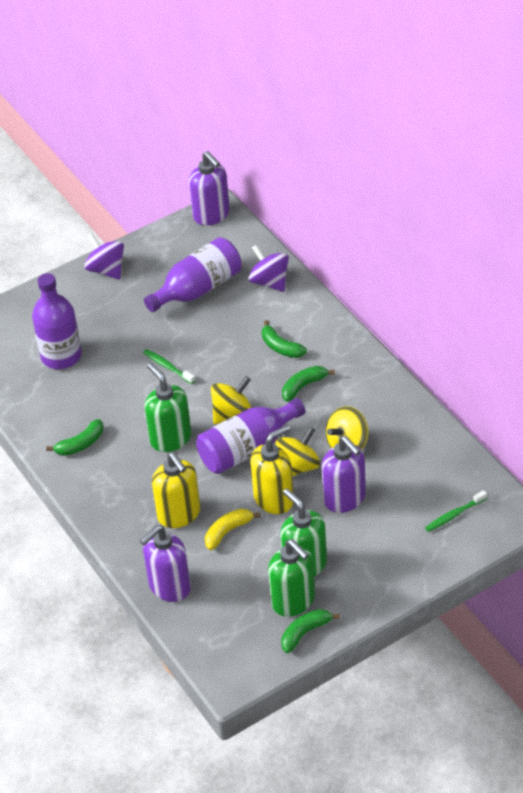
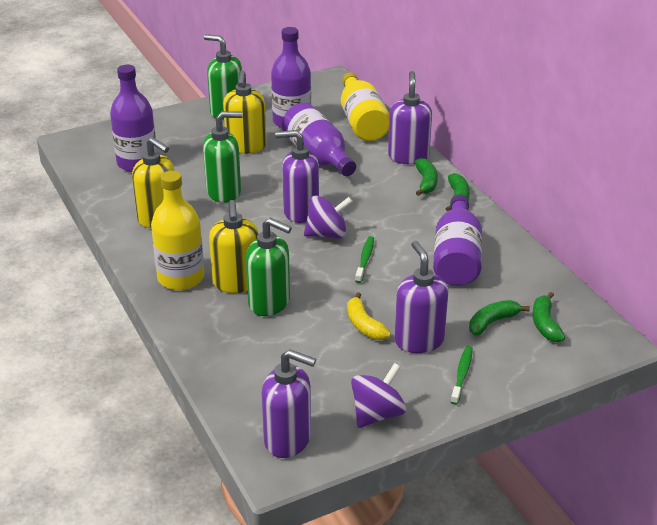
purple bottle: [32,273,82,369] [144,237,242,312] [196,398,306,474] = 3 -> [110,65,157,172] [271,27,311,128] [282,103,356,176] [433,194,482,286] = 4
purple soap dispenser: [140,525,191,602] [189,151,230,225] [322,436,366,513] = 3 -> [262,349,316,458] [275,130,319,223] [388,71,432,164] [394,241,449,353] = 4
yellow bottle: none = 0 -> [151,171,204,290] [341,72,390,141] = 2
yellow soap dispenser: [152,452,200,528] [250,425,294,514] = 2 -> [132,137,174,228] [209,200,259,293] [223,71,267,154] = 3
yellow spinning top: [211,376,252,424] [275,427,320,476] [326,406,368,450] = 3 -> none = 0

